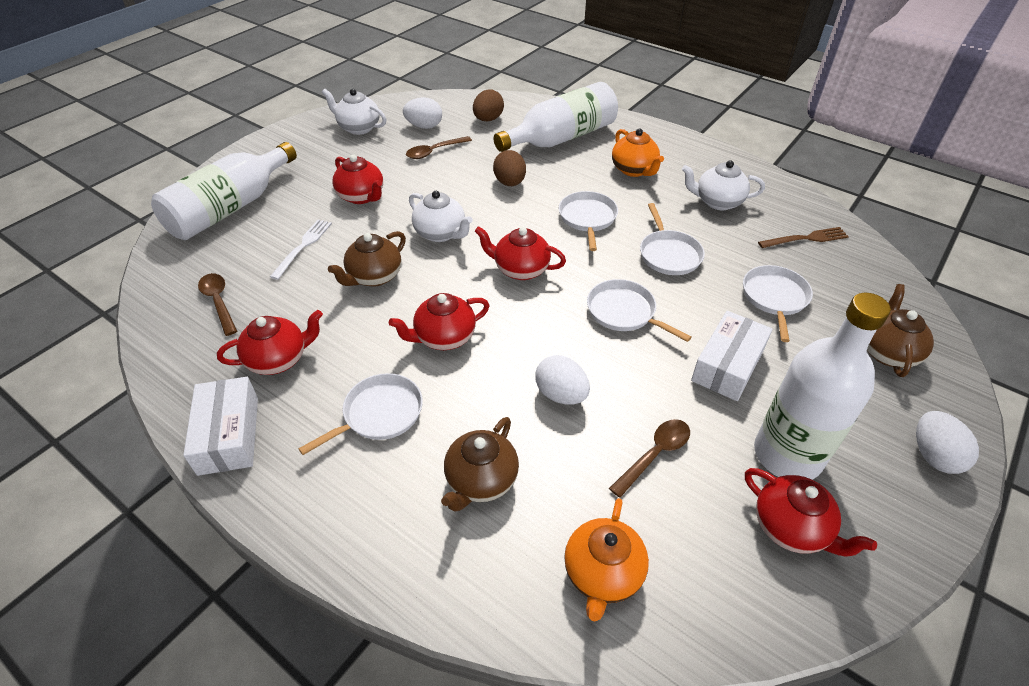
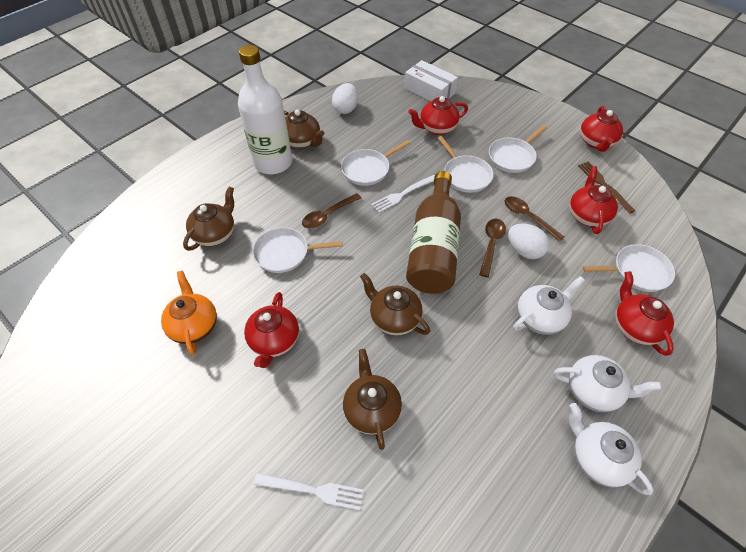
brown bottle: none = 0 -> [406,171,461,294] = 1
brown egg: [473,89,504,121] [493,150,526,186] = 2 -> none = 0
brown teapot: [328,231,406,287] [441,417,519,512] [867,284,934,377] = 3 -> [183,186,234,251] [284,109,324,149] [343,349,402,450] [360,273,430,335] = 4
orange teapot: [564,498,649,622] [612,129,664,177] = 2 -> [161,271,217,355] = 1
white bottle: [151,142,297,240] [494,82,618,152] [754,293,891,480] = 3 -> [238,45,292,174] = 1
white box: [183,377,258,476] [691,311,773,401] = 2 -> [404,60,458,101] = 1
white egg: [403,97,442,129] [535,355,590,404] [916,411,979,474] = 3 -> [332,83,358,114] [508,223,550,259] = 2
white fork: [270,219,332,280] = 1 -> [254,473,364,510] [371,175,435,213] = 2

